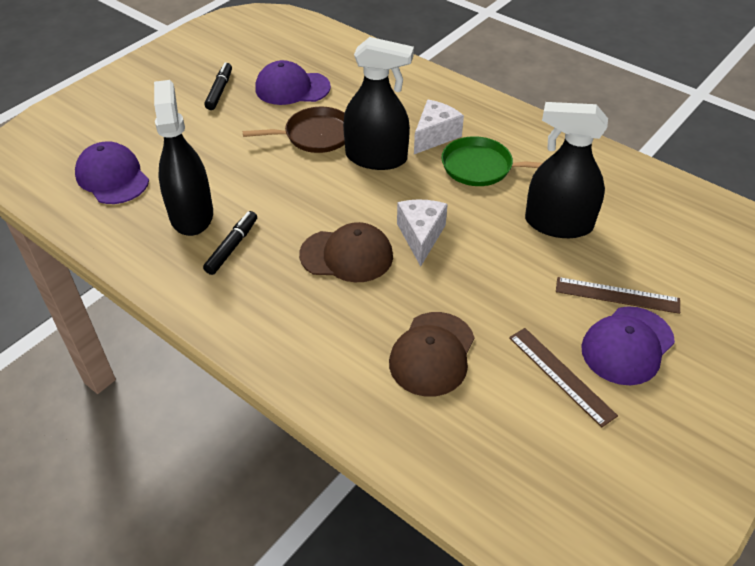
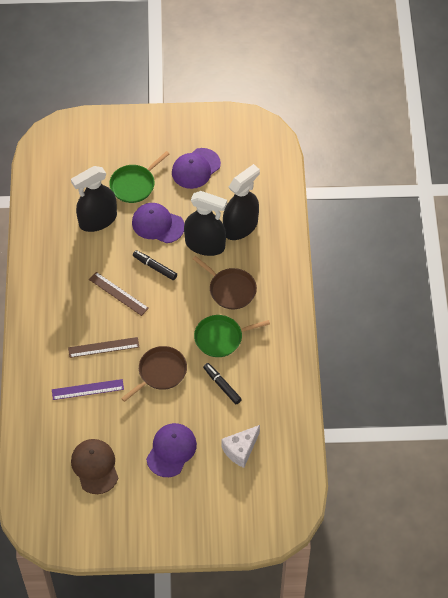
brown cap: [299,222,393,282] [389,312,475,397] = 2 -> [71,439,118,494] = 1
brown pan: [243,107,345,153] = 1 -> [121,346,187,402] [193,256,257,309] = 2
green pan: [441,136,543,186] = 1 -> [109,151,169,203] [194,315,270,357] = 2
purple ruler: none = 0 -> [52,379,124,400] = 1
white cheese: [397,199,448,267] [414,100,464,154] = 2 -> [221,425,260,468] = 1

